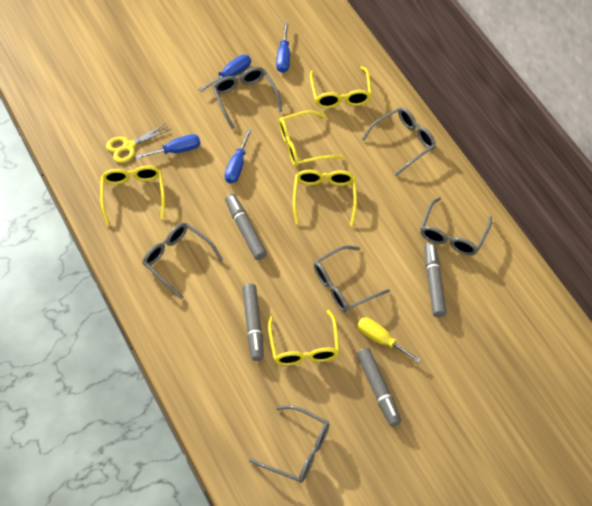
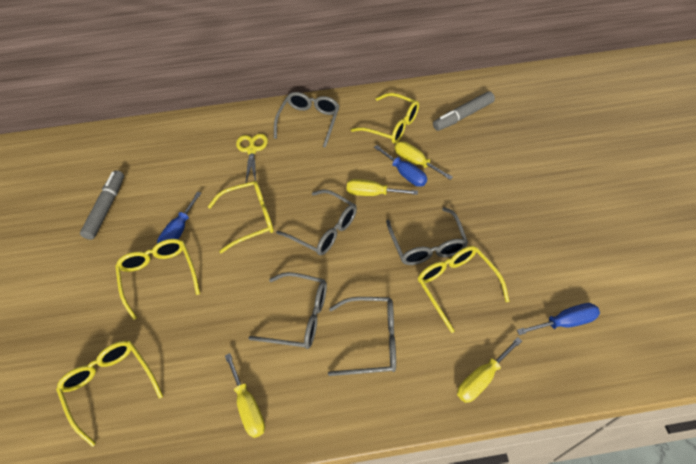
blue screwdriver: [135,134,200,159] [199,55,251,92] [225,129,252,183] [276,23,290,73] = 4 -> [157,192,201,244] [374,145,427,187] [517,303,600,335] = 3
grey glasses: [143,223,223,299] [213,67,282,129] [249,405,329,483] [314,245,390,312] [362,107,436,176] [420,197,492,255] = 6 -> [248,272,327,349] [274,92,339,148] [276,189,357,255] [328,297,396,376] [386,207,468,265] = 5
grey marker: [225,194,267,260] [242,284,264,361] [357,348,401,426] [424,242,447,317] = 4 -> [80,170,124,240] [433,91,495,131] = 2
yellow screwdriver: [357,318,421,363] = 1 -> [225,353,265,438] [347,179,418,196] [395,141,453,180] [457,337,522,403] = 4

